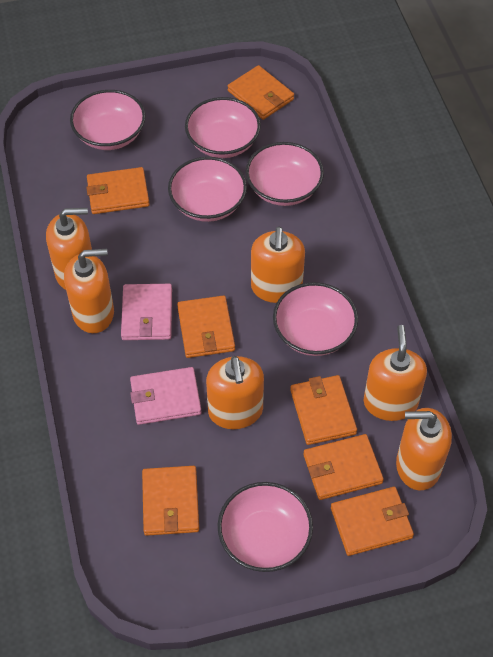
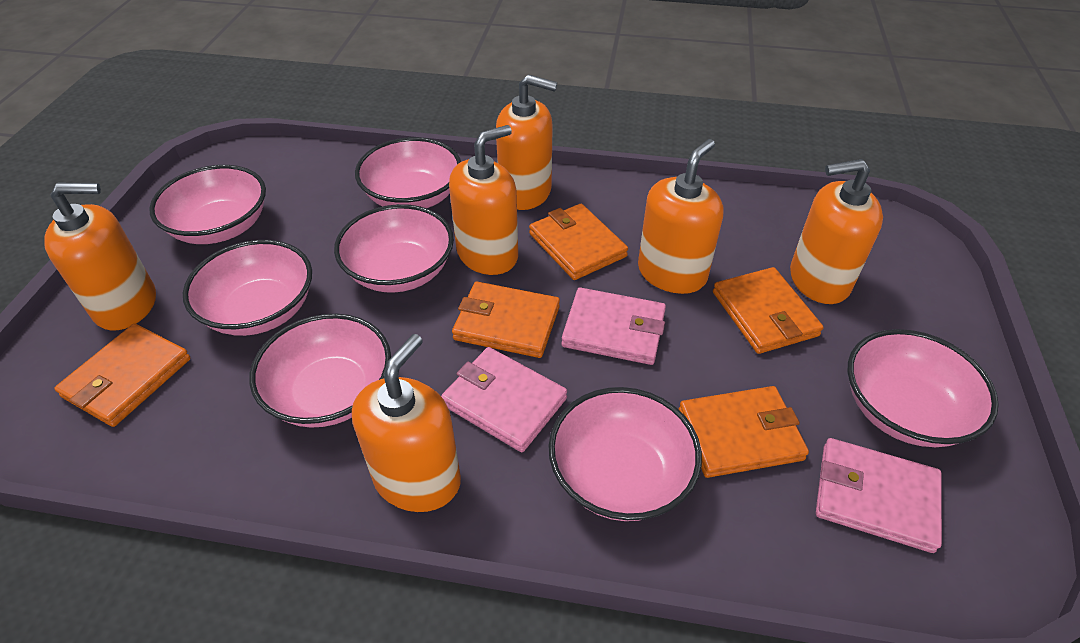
orange wallet: [86,167,150,214] [142,466,199,536] [177,295,235,358] [228,65,294,120] [290,375,357,445] [303,434,384,500] [331,487,414,556] = 7 -> [54,324,190,427] [452,282,560,358] [529,204,628,280] [679,386,809,478] [713,267,824,354] = 5
pink bowl: [70,90,146,150] [168,157,247,222] [185,97,261,158] [218,482,313,572] [246,142,324,206] [273,282,358,356] = 6 -> [149,165,266,244] [183,240,312,336] [249,314,391,428] [334,204,454,293] [355,137,461,208] [548,387,702,521] [848,329,999,447] = 7
pink wallet: [121,284,172,340] [130,367,202,425] = 2 -> [441,347,567,452] [561,288,666,365] [816,438,942,553] = 3

